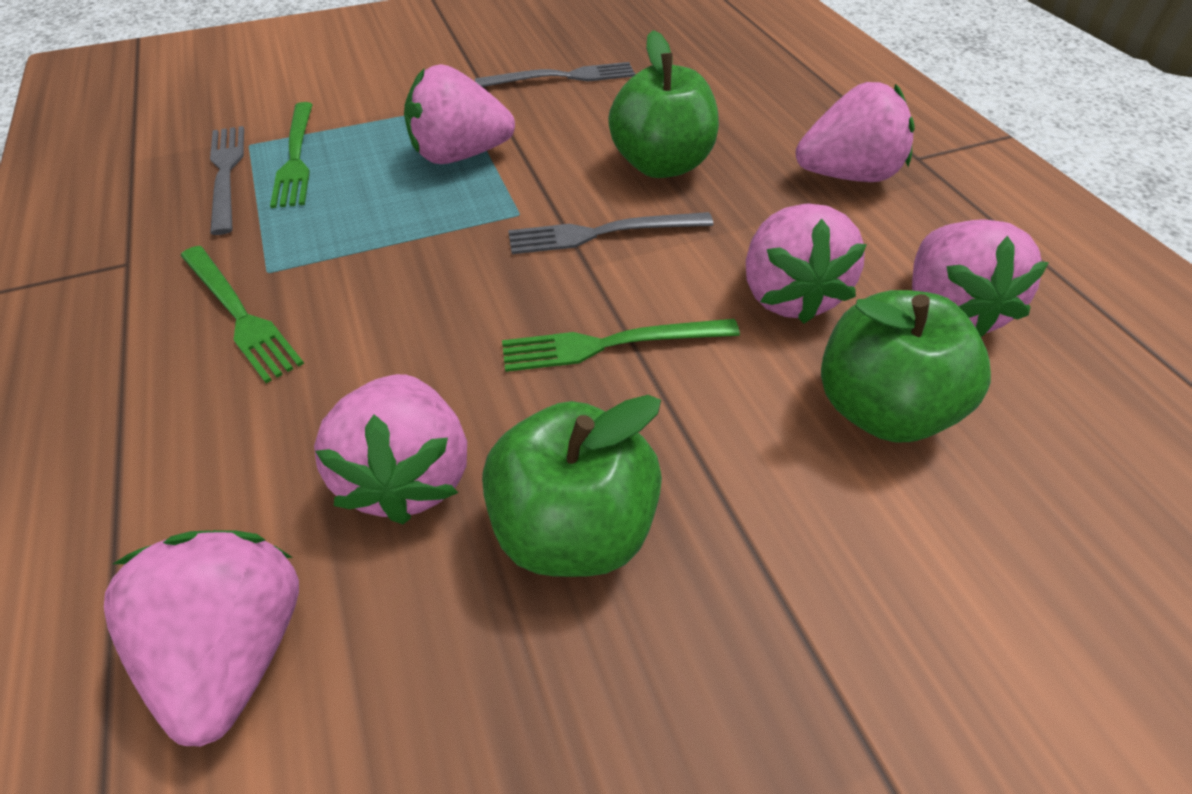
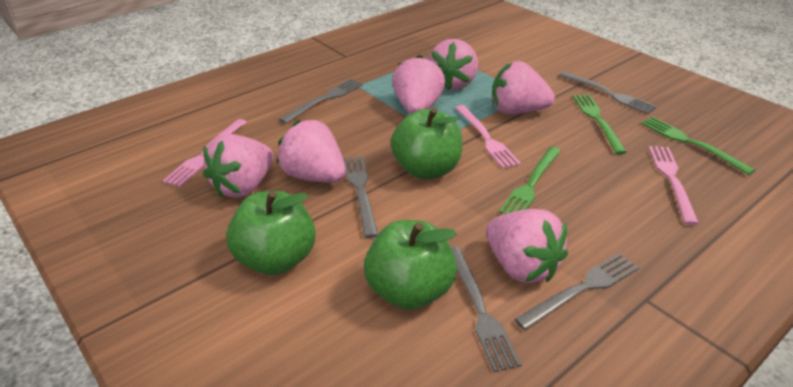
grey fork: [210,126,244,235] [475,62,635,87] [508,212,714,254] = 3 -> [279,79,363,124] [343,156,378,238] [451,247,522,372] [514,253,639,330] [559,72,657,114] = 5
pink fork: none = 0 -> [163,119,247,187] [455,105,521,169] [648,146,699,225] = 3

